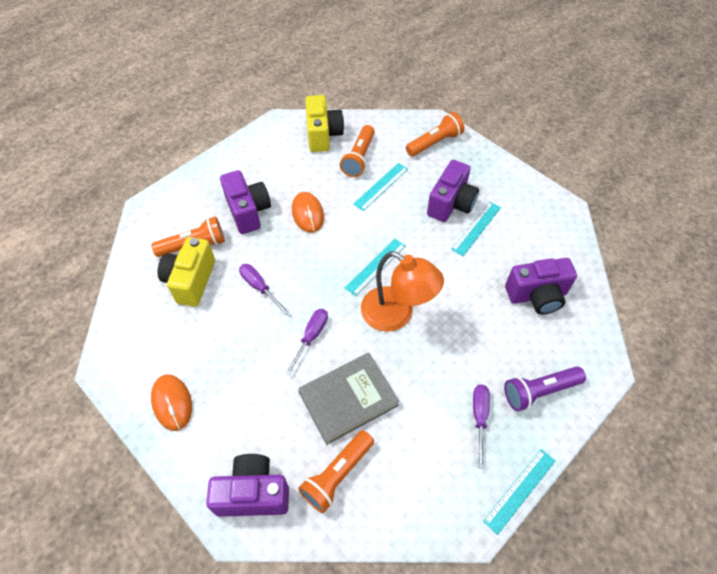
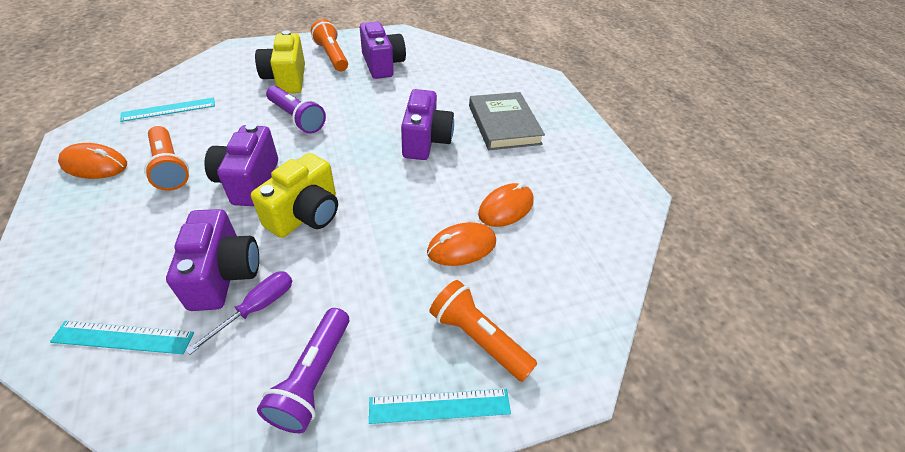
orange flashlight: [151,216,225,257] [298,430,374,513] [340,125,375,177] [406,112,464,156] = 4 -> [144,126,189,191] [311,19,348,71] [430,280,537,382] = 3
orange lamp: [361,251,444,332] = 1 -> none = 0
orange mouse: [151,374,192,431] [292,192,324,233] = 2 -> [58,143,127,179] [427,222,496,266] [478,182,534,227] = 3
purple flashlight: [504,366,586,411] = 1 -> [257,308,349,433] [266,86,326,134] = 2
purple screwdriver: [239,264,289,314] [285,309,328,375] [473,385,490,469] = 3 -> [185,271,292,355] = 1
turquoise ruler: [345,239,406,296] [353,163,408,211] [451,201,501,256] [483,449,555,535] = 4 -> [50,321,194,354] [120,98,215,122] [369,389,511,424] = 3

